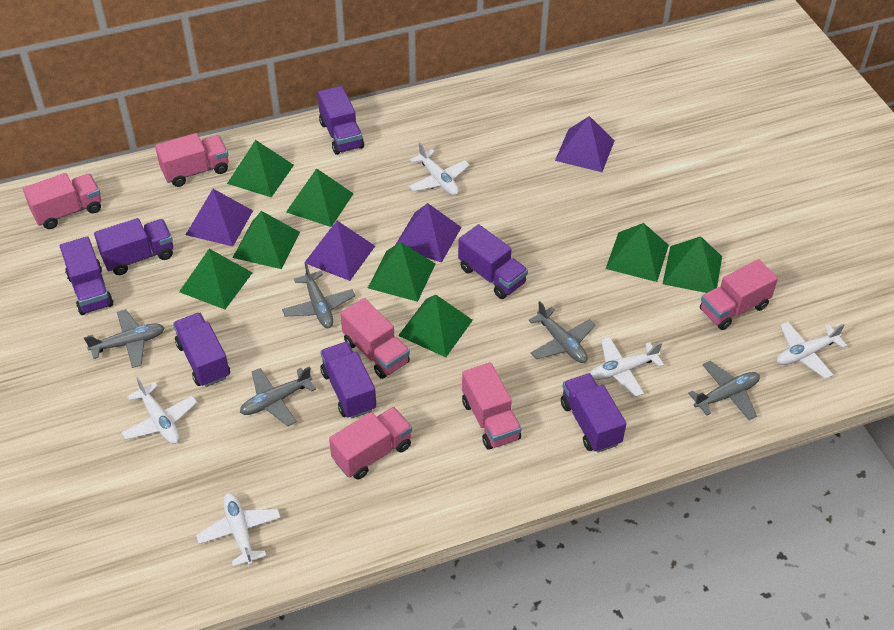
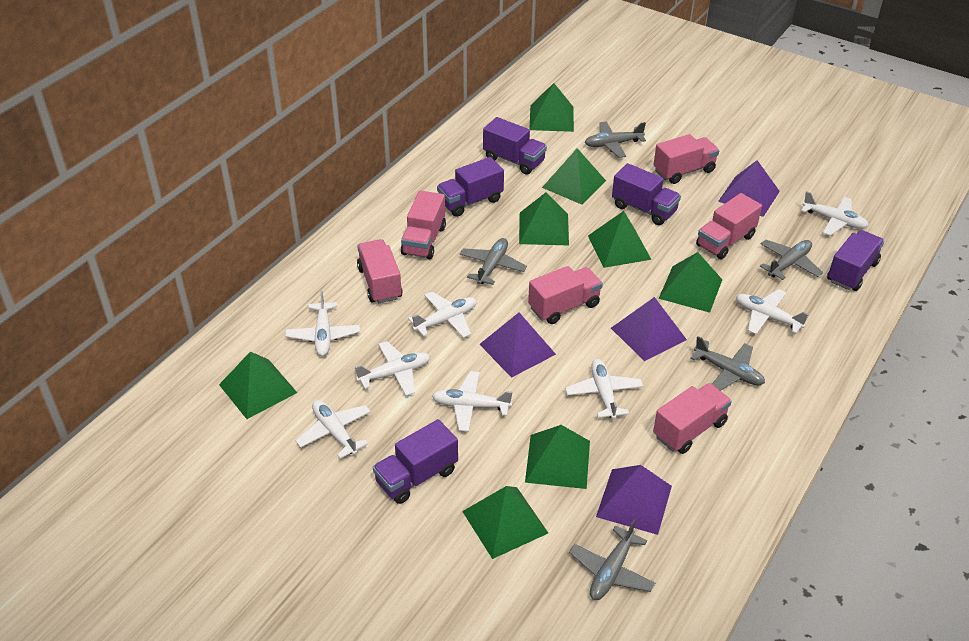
purple truck: [60,236,114,315] [94,218,173,275] [173,313,230,387] [318,86,364,155] [320,342,376,418] [458,224,528,299] [561,373,626,453] = 7 -> [373,419,458,504] [437,157,504,217] [483,117,547,175] [612,163,681,225] [827,230,884,291] = 5
white plane: [121,377,197,444] [196,493,281,567] [409,142,470,196] [590,337,664,397] [777,322,847,379] = 5 -> [285,290,360,356] [296,400,371,459] [354,341,430,396] [408,292,477,338] [432,371,513,432] [565,359,643,420] [736,289,809,334] [801,191,869,236] = 8

